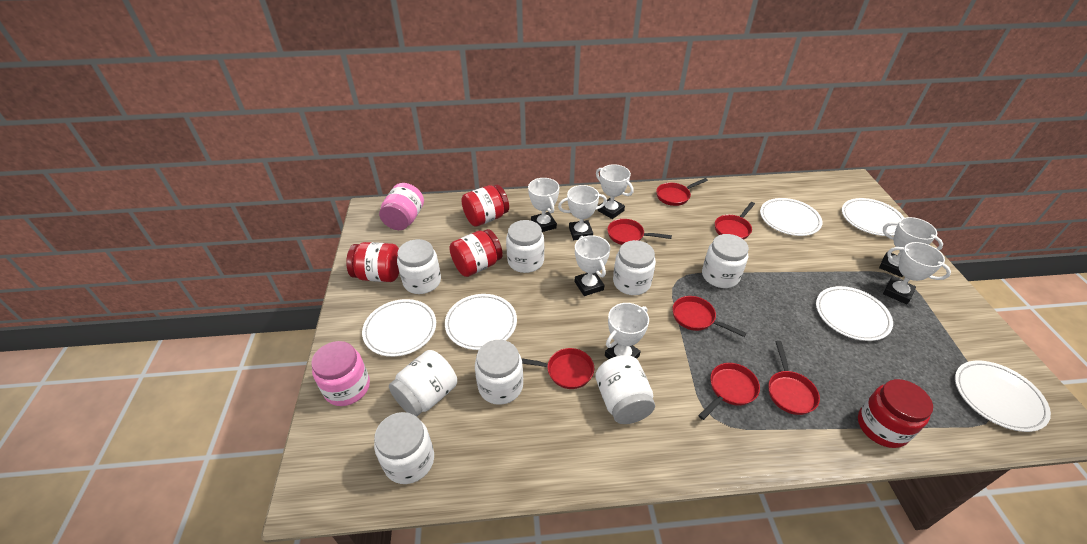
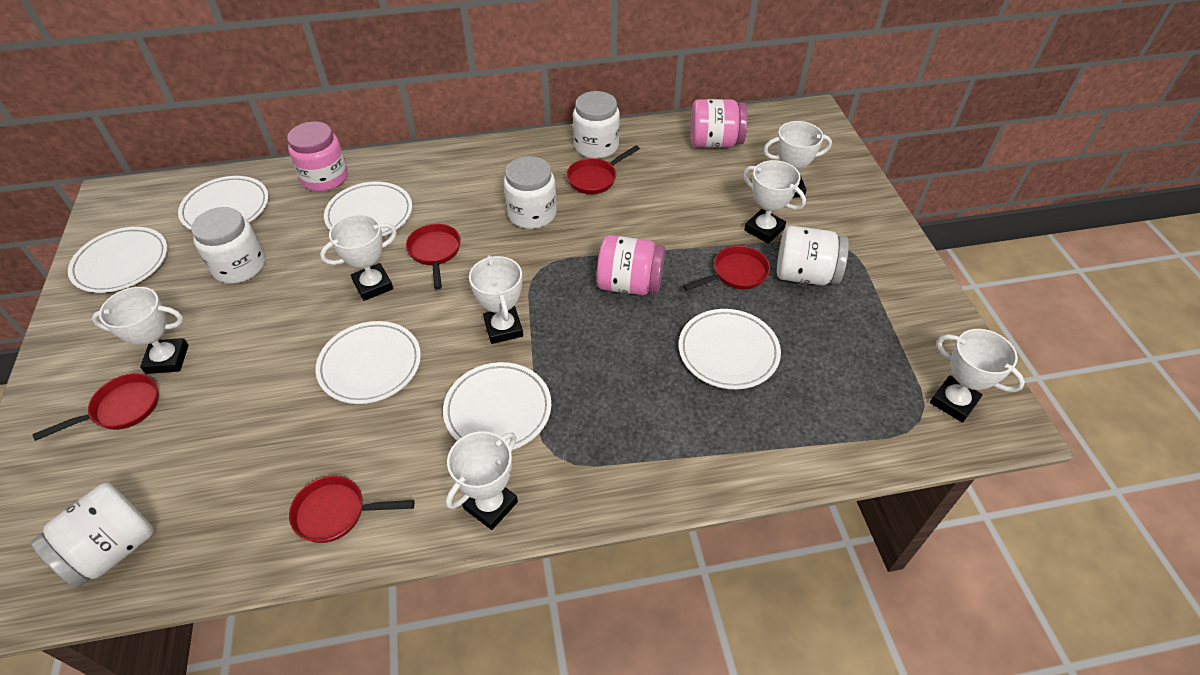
pink jar: [311,341,370,406] [379,183,424,230] = 2 -> [287,121,348,191] [597,235,665,295] [690,99,748,148] = 3
red jar: [346,242,399,282] [450,229,503,277] [461,185,509,227] [858,379,933,448] = 4 -> none = 0
red pan: [521,348,594,389] [607,219,672,245] [656,178,708,206] [672,296,747,337] [698,363,760,420] [715,202,755,240] [769,341,820,415] = 7 -> [32,374,159,441] [289,476,415,543] [406,224,461,290] [566,145,640,194] [683,246,770,291] = 5
white jar: [374,412,434,484] [389,350,457,417] [397,239,441,294] [475,340,523,405] [506,220,544,273] [595,355,655,424] [613,240,656,295] [702,234,749,288] = 8 -> [31,483,154,588] [191,207,265,284] [504,156,557,229] [573,91,620,159] [777,226,849,285] = 5

